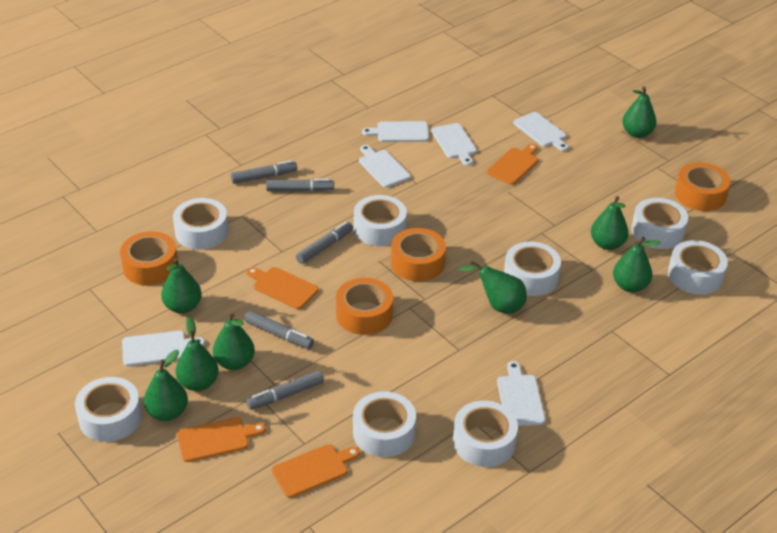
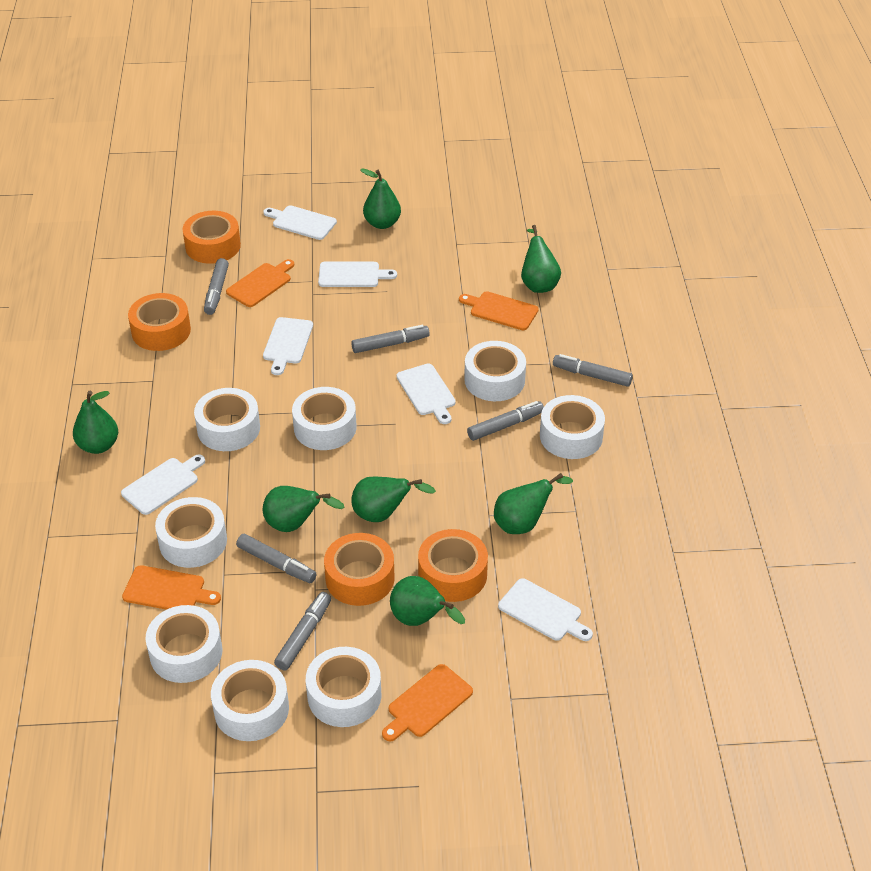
green pear: [144,350,188,421] [161,258,202,314] [176,317,219,391] [213,313,255,370] [459,261,527,314] [591,196,629,250] [613,237,661,292] [622,86,657,138] = 8 -> [73,391,118,454] [263,486,344,532] [351,476,436,522] [360,168,401,229] [390,576,465,626] [494,473,573,534] [521,225,561,293] = 7
grey marker: [231,160,297,184] [244,311,314,349] [246,371,324,410] [266,179,334,192] [296,222,353,264] = 5 -> [204,258,229,315] [236,534,317,583] [274,592,331,670] [351,325,430,353] [467,401,544,441] [553,354,633,387] = 6

